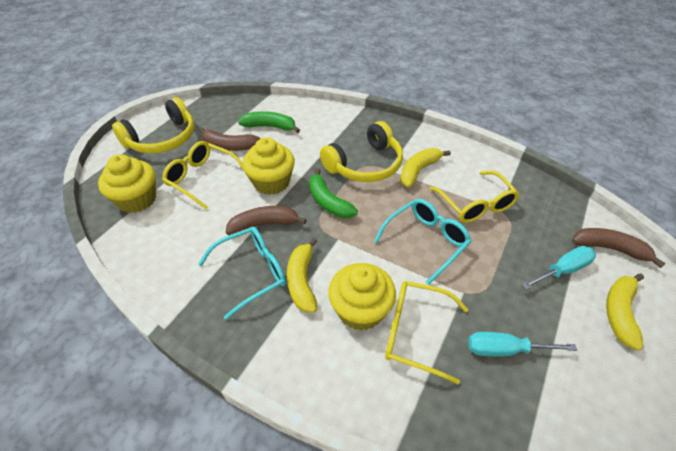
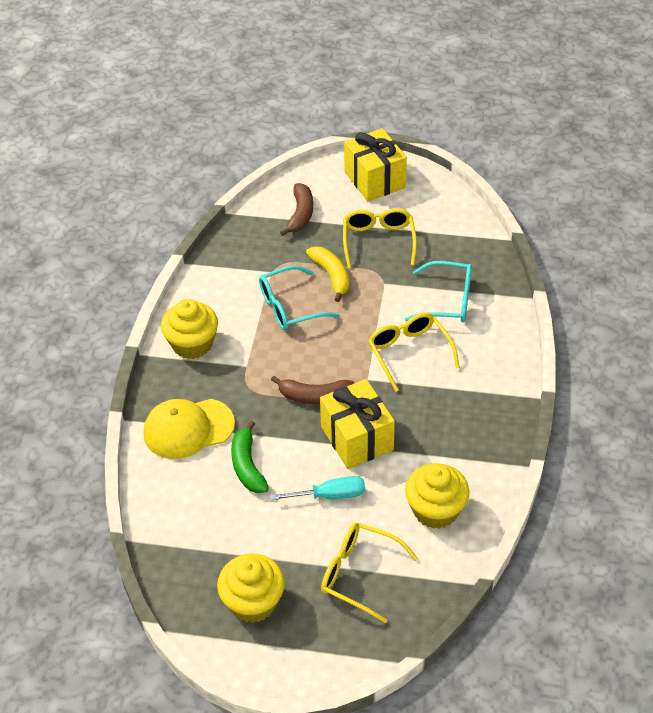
brown banana: [199,127,260,151] [226,206,307,235] [572,228,666,268] = 3 -> [271,376,354,404] [280,183,313,236] = 2
green banana: [238,111,300,133] [309,169,358,218] = 2 -> [231,421,269,493] = 1
turquoise screwdriver: [468,332,577,356] [521,246,596,290] = 2 -> [271,476,365,500] = 1
yellow banana: [287,238,317,313] [400,148,451,187] [606,274,644,351] = 3 -> [306,246,349,302] = 1
yellow cap: none = 0 -> [144,399,235,459] = 1
yellow gift: none = 0 -> [320,379,395,469] [344,128,407,201] = 2
yellow headphones: [112,97,194,153] [320,121,403,182] = 2 -> none = 0

